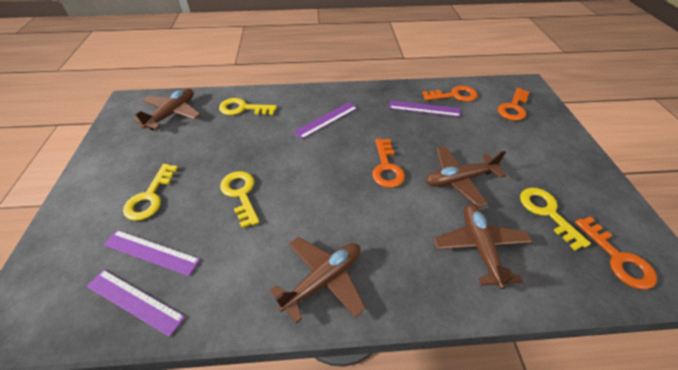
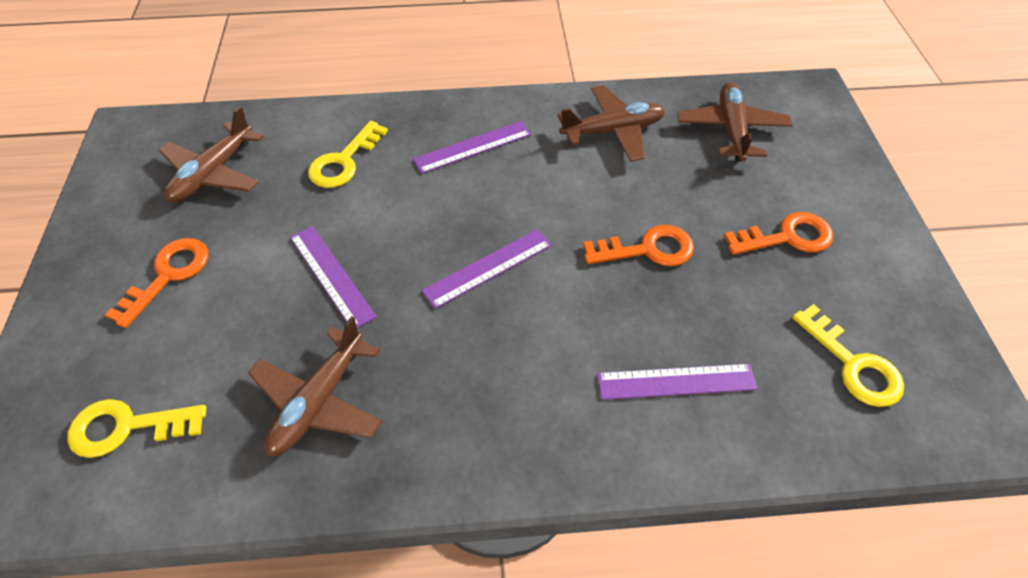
orange key: [372,139,405,188] [422,86,478,102] [498,88,530,121] [575,216,657,290] = 4 -> [105,238,208,328] [583,225,694,266] [724,212,833,255] = 3
yellow key: [123,164,178,221] [219,98,277,115] [220,171,259,228] [520,188,591,250] = 4 -> [67,399,206,458] [308,121,388,188] [792,304,904,407] = 3

